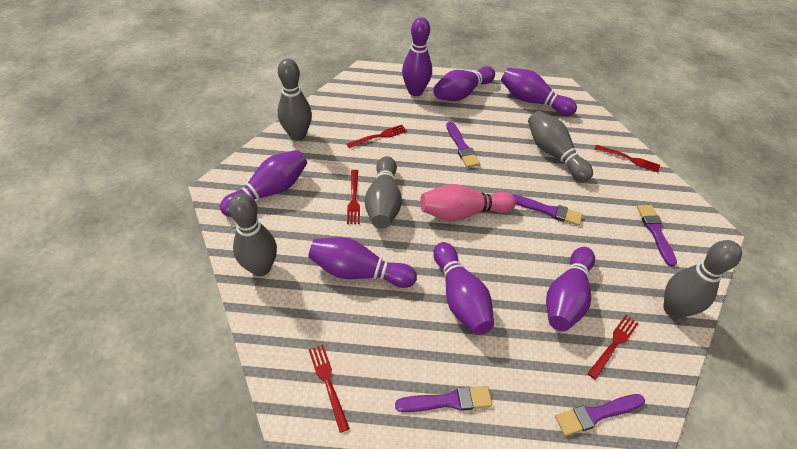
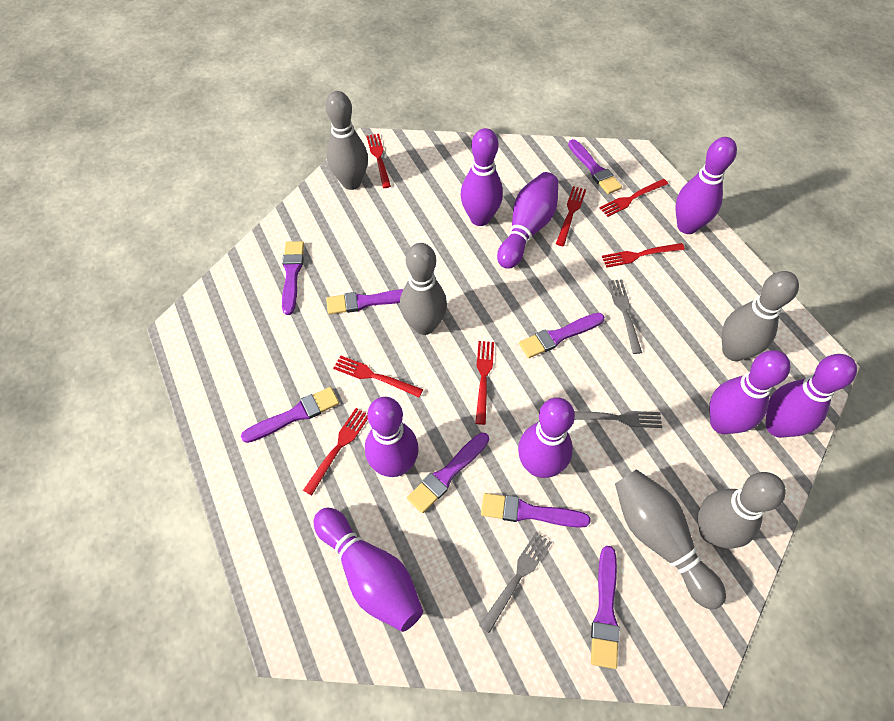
grey fork: none = 0 -> [479,532,552,633] [574,411,662,428] [607,279,642,354] = 3
pink bowling pin: [420,184,516,221] = 1 -> none = 0
purple bowling pin: [220,150,307,217] [308,237,417,288] [402,17,432,96] [433,66,495,101] [433,242,494,335] [501,68,577,116] [546,247,595,331] = 7 -> [314,507,423,632] [365,397,419,477] [461,128,503,226] [497,172,558,269] [518,398,575,478] [675,137,737,234] [709,350,790,434] [766,354,857,438] = 8
purple brush: [395,386,492,412] [446,121,480,168] [512,194,583,226] [555,394,645,436] [637,205,677,267] = 5 -> [241,387,339,443] [282,241,304,315] [326,289,403,314] [407,433,489,513] [481,493,591,528] [519,313,604,358] [568,139,622,194] [591,546,620,669] = 8
red fork: [308,344,350,433] [347,125,407,148] [347,170,360,224] [587,315,639,380] [595,145,660,172] = 5 -> [303,408,368,495] [333,356,423,397] [367,134,391,188] [475,341,494,425] [556,186,586,246] [599,179,668,217] [602,243,685,268] = 7

